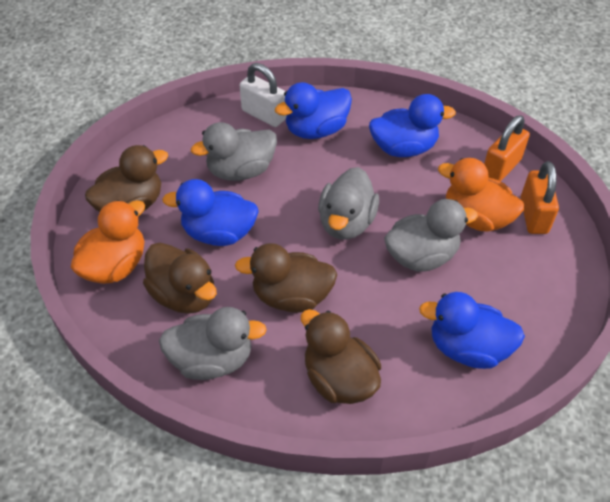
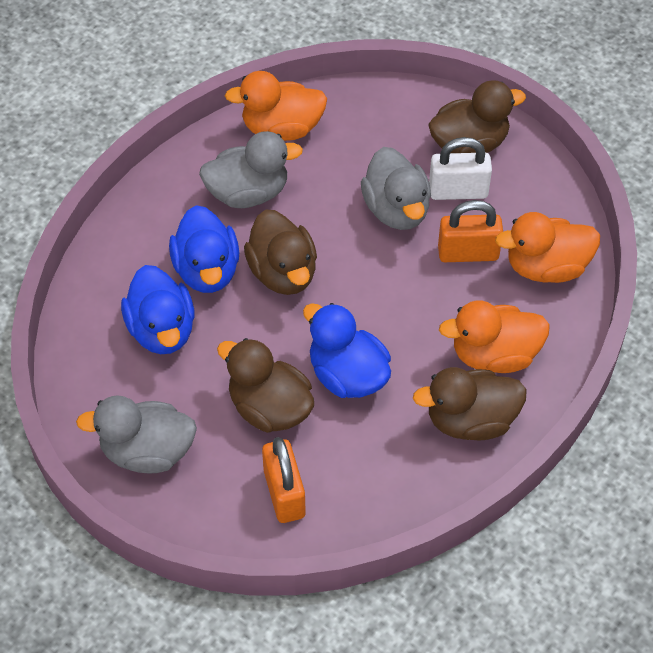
blue duck: [162,179,259,246] [275,82,352,139] [369,94,456,157] [419,292,525,369] = 4 -> [121,265,195,354] [169,205,239,293] [303,303,391,398] = 3
grey duck: [159,307,267,380] [191,122,277,181] [318,167,379,240] [384,199,478,272] = 4 -> [76,395,197,474] [199,131,303,208] [361,147,431,230] = 3
orange duck: [70,200,145,284] [438,158,524,232] = 2 -> [225,71,327,141] [439,300,550,373] [495,212,600,283] = 3

